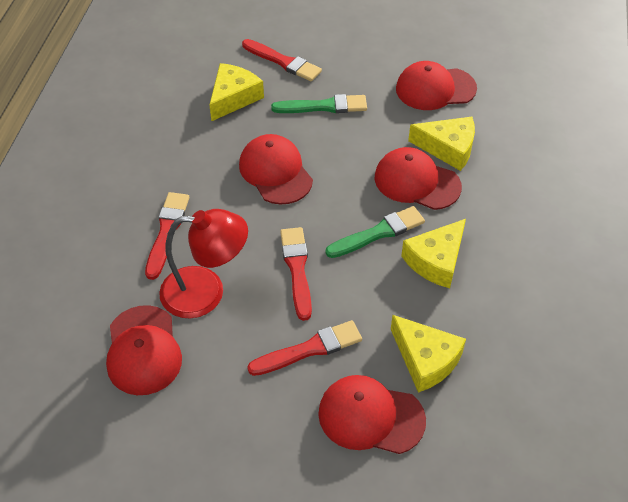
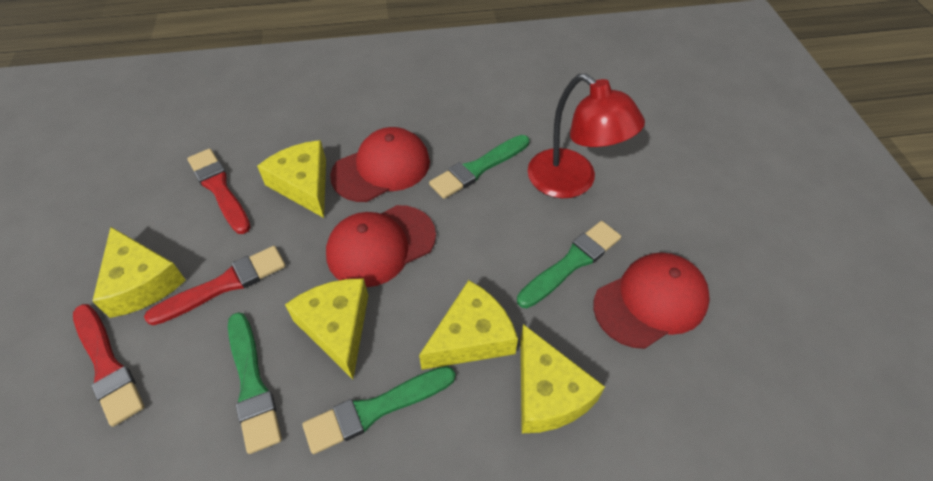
green brush: [271,94,367,113] [325,206,425,258] = 2 -> [228,312,282,454] [302,366,455,454] [429,135,529,199] [517,221,621,308] = 4
red brush: [145,192,189,280] [242,39,322,81] [247,320,362,376] [280,227,312,321] = 4 -> [73,304,144,427] [144,246,286,325] [187,148,251,234] = 3
red cap: [106,305,182,395] [239,134,313,204] [318,375,426,454] [375,147,462,210] [396,61,477,110] = 5 -> [326,205,436,287] [330,127,430,202] [593,253,710,349] = 3
yellow cheese: [209,63,264,121] [391,315,466,393] [401,219,466,288] [408,117,475,171] = 4 -> [92,227,186,318] [257,140,326,218] [285,279,368,379] [419,280,518,370] [521,324,605,433] = 5

